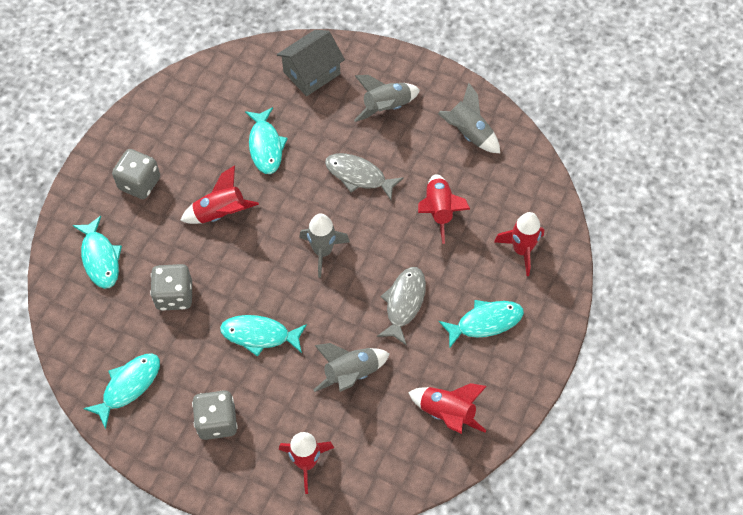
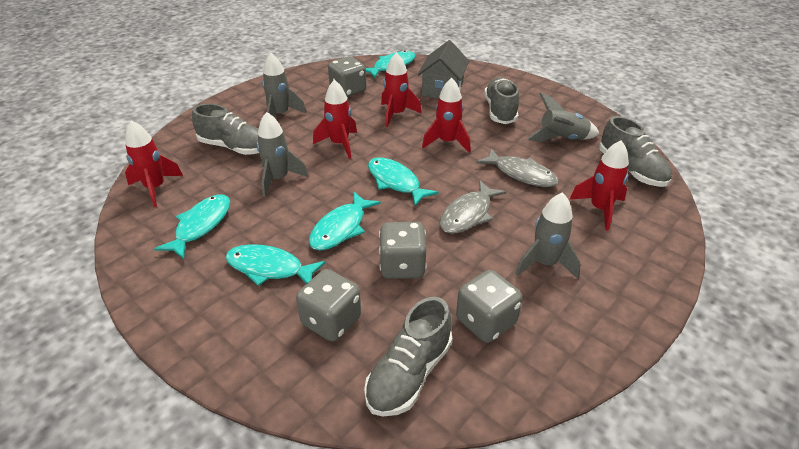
grey dice: [112,149,160,199] [150,264,192,311] [192,390,238,440] = 3 -> [296,269,361,342] [328,57,366,97] [379,222,426,279] [456,270,522,343] = 4
grey shoe: none = 0 -> [192,104,259,155] [364,297,452,416] [484,77,519,124] [599,116,672,187] = 4

